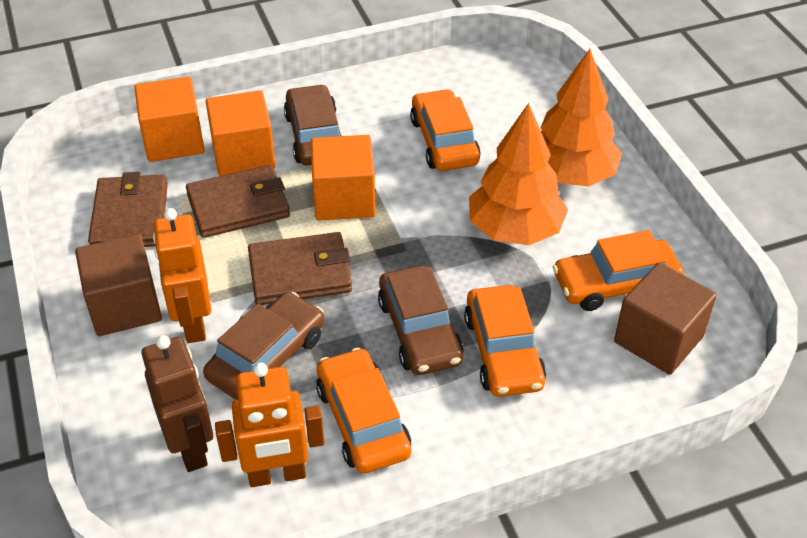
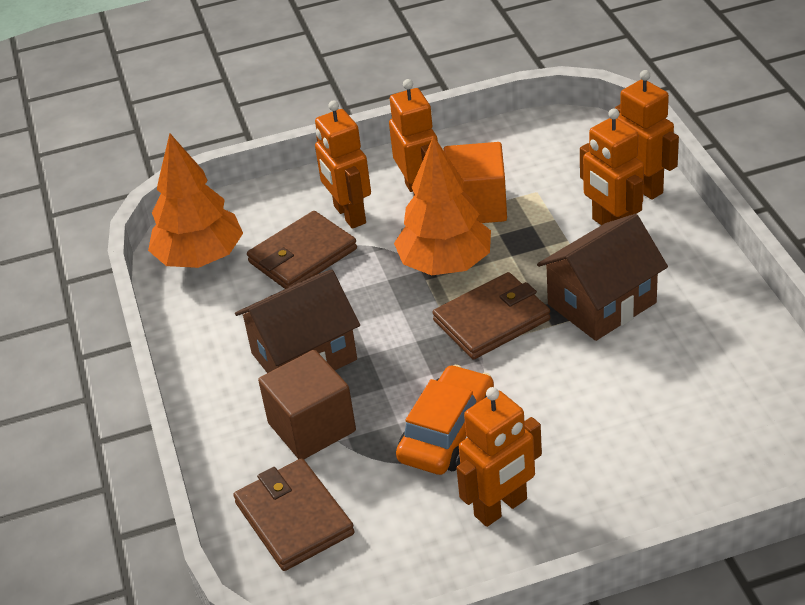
brown car: [203,292,324,400] [284,84,341,166] [378,266,464,375] = 3 -> none = 0
brown cube: [75,234,162,336] [614,262,717,375] = 2 -> [258,350,356,459] = 1
brown house: none = 0 -> [235,269,360,373] [537,214,668,341] = 2
brown robot: [142,335,213,472] = 1 -> none = 0
orange car: [316,348,411,473] [410,89,481,171] [464,285,546,397] [553,230,684,311] = 4 -> [396,365,494,475] = 1
orange cube: [134,77,205,162] [205,90,276,176] [311,135,376,220] = 3 -> [443,142,507,223] = 1
orange robot: [153,208,211,343] [215,362,324,487] = 2 -> [315,100,371,229] [389,79,438,195] [457,387,542,527] [580,108,644,225] [615,70,679,200] = 5

